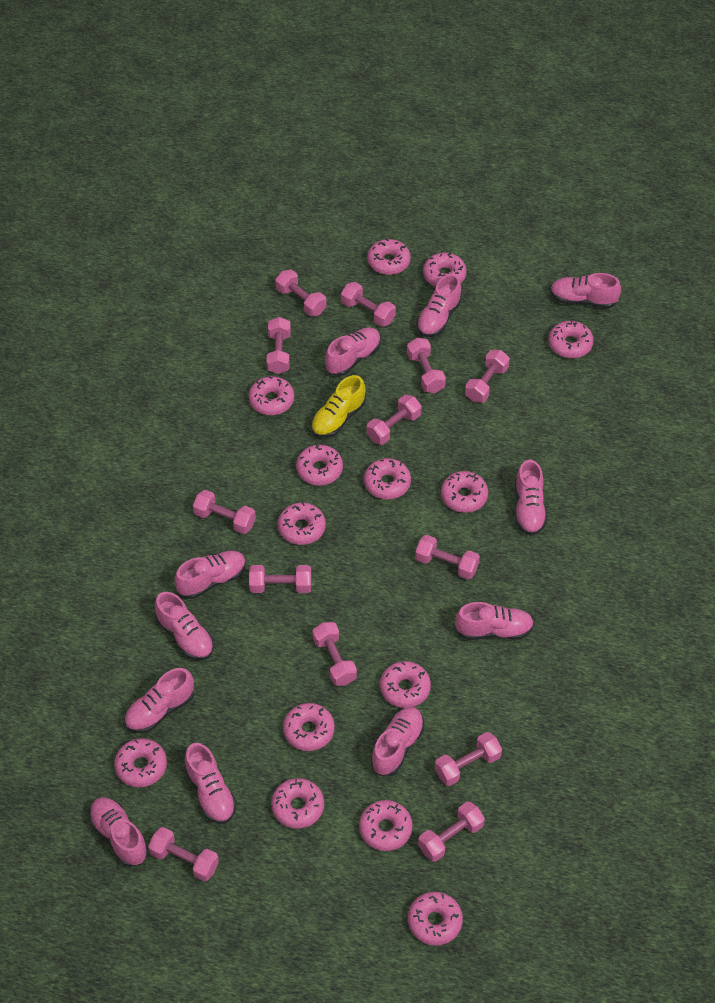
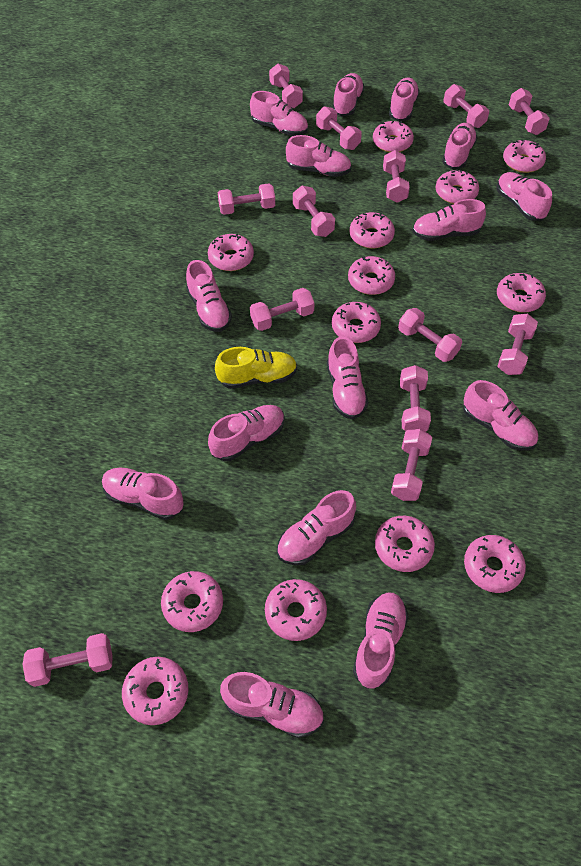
pink donut: [114,738,167,787] [249,376,294,415] [271,778,324,829] [278,502,326,545] [283,703,335,751] [296,444,343,485] [359,800,412,851] [364,458,411,499] [367,238,411,275] [380,661,431,708] [408,892,463,946] [423,252,467,287] [441,471,488,513] [548,320,594,358] = 14 -> [122,657,188,725] [161,571,223,632] [208,234,254,271] [265,579,327,641] [332,302,381,343] [348,256,395,295] [350,212,395,248] [373,121,414,153] [375,516,435,572] [436,169,479,204] [464,535,526,593] [497,273,546,313] [503,139,546,173] = 13
pink shoe: [89,797,148,867] [124,668,194,733] [155,592,214,660] [174,551,246,599] [184,743,237,824] [325,327,381,376] [371,707,424,776] [417,274,462,337] [455,602,534,640] [515,459,547,535] [550,273,621,308] = 11 -> [102,468,184,520] [186,260,232,332] [208,405,285,461] [220,672,324,738] [250,91,308,136] [277,490,356,565] [286,135,351,177] [327,337,368,419] [332,73,365,116] [353,592,408,689] [389,78,420,121] [412,199,486,241] [442,123,477,169] [463,380,538,451] [496,172,552,221] = 15

